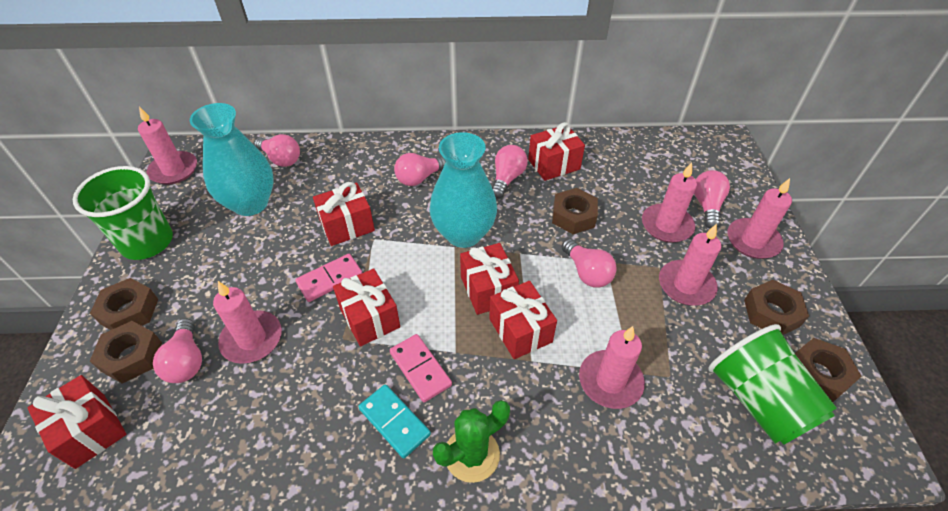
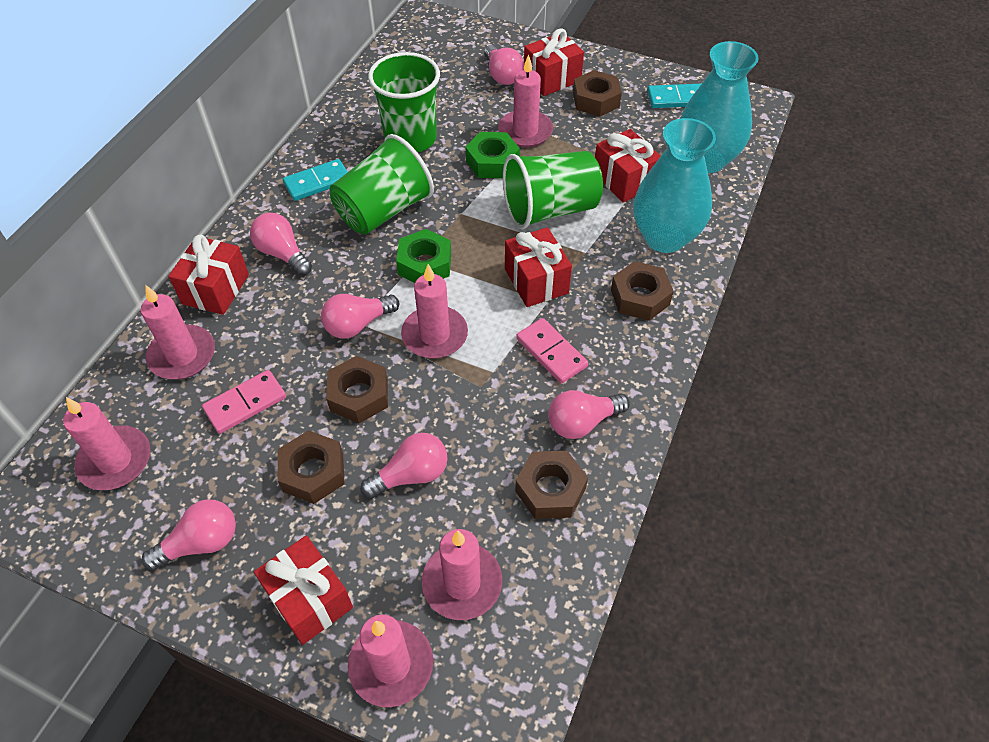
green cactus: [433,400,510,483] = 1 -> none = 0
green cup: [73,166,173,260] [708,324,837,445] = 2 -> [330,134,434,235] [368,52,440,152] [503,151,603,229] = 3
green nut: none = 0 -> [396,229,451,283] [466,132,520,178] = 2
red gift: [27,375,127,469] [313,182,375,246] [333,268,400,347] [460,243,519,315] [489,281,557,359] [528,122,585,181] = 6 -> [168,234,249,315] [254,536,353,645] [505,227,572,307] [524,28,584,96] [595,129,661,203] = 5
turquoise domino: [358,384,431,459] = 1 -> [283,159,347,201] [647,84,701,108] = 2

